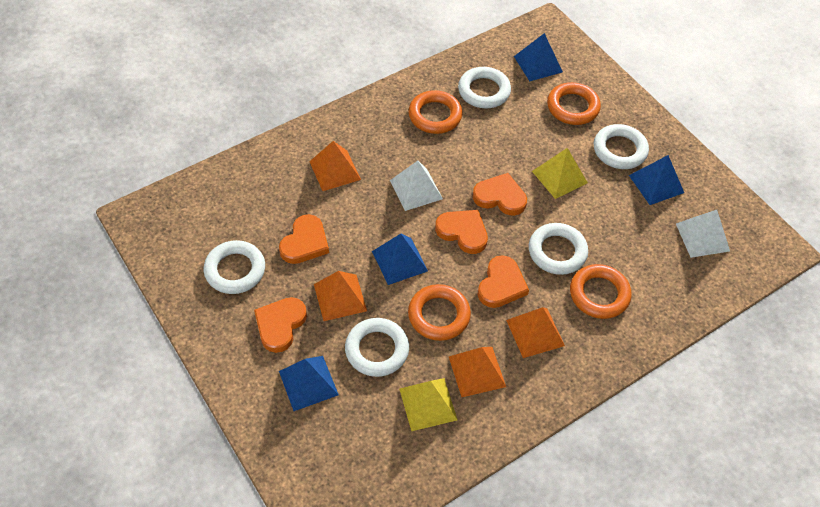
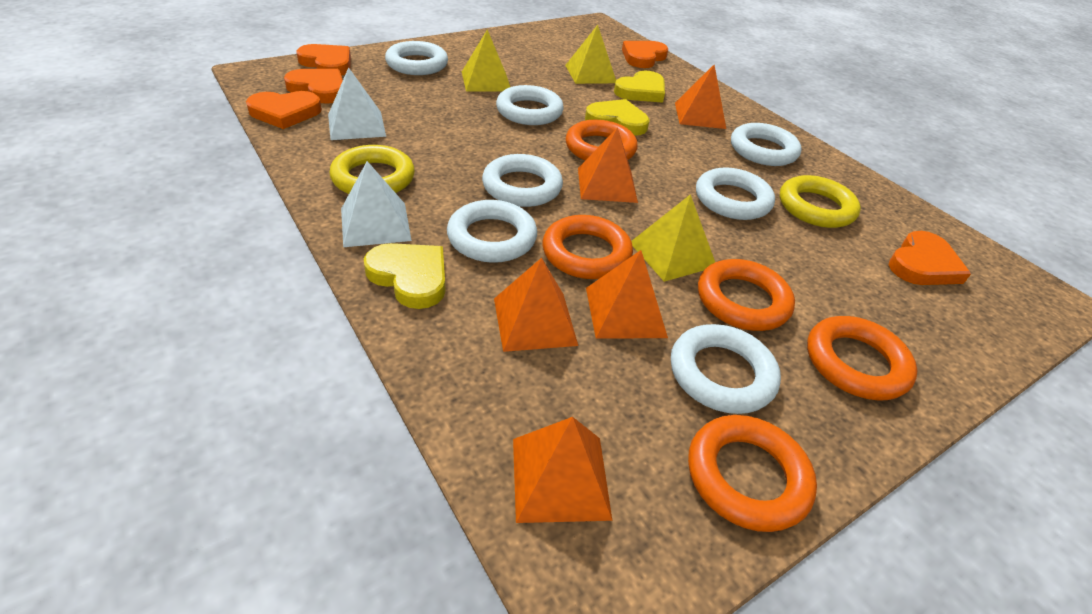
blue pyramid: [279,356,339,411] [372,234,428,285] [514,33,563,81] [629,155,684,205] = 4 -> none = 0
orange pyramid: [309,141,361,191] [314,271,367,321] [449,347,506,397] [506,307,565,358] = 4 -> [494,258,578,352] [513,417,612,523] [578,127,638,203] [586,250,668,339] [675,65,726,129] = 5
orange ring: [408,90,463,134] [408,284,471,341] [547,82,601,125] [570,264,632,319] = 4 -> [543,215,633,279] [566,120,638,161] [688,415,817,532] [698,259,795,331] [807,316,917,401] = 5
white ring: [204,240,265,294] [345,318,409,377] [458,67,511,109] [529,223,588,275] [594,124,649,169] = 5 -> [385,41,448,75] [447,200,537,263] [482,154,563,207] [496,85,564,125] [671,324,781,414] [696,167,775,220] [731,123,802,166] = 7
yellow heart: none = 0 -> [364,243,446,309] [585,99,649,136] [614,71,665,103] = 3
yellow pyramid: [399,378,458,431] [532,148,588,199] = 2 -> [462,29,510,92] [565,25,616,84] [632,194,715,282] = 3
yellow ring: none = 0 -> [329,145,415,194] [780,175,861,228] = 2

